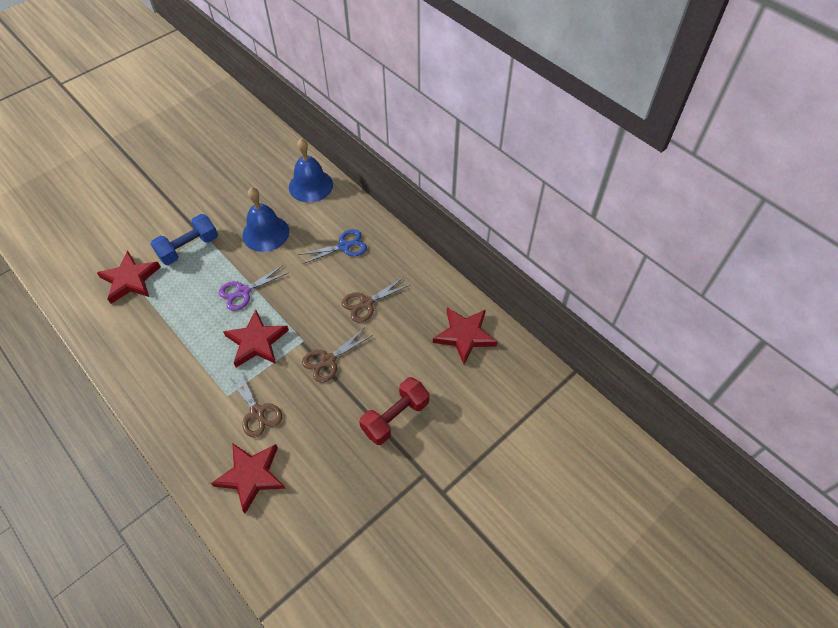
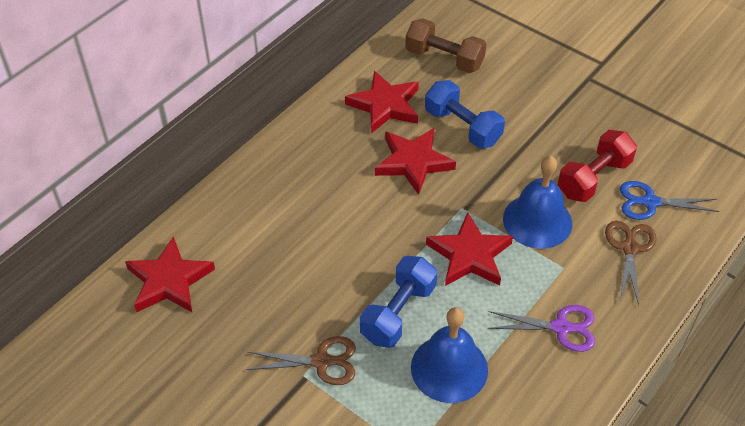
blue dumbbell: [151,214,218,265] = 1 -> [360,256,437,348] [425,80,505,148] = 2
brown dumbbell: none = 0 -> [405,18,486,73] = 1
brown scissors: [227,369,282,438] [302,327,373,383] [342,277,410,323] = 3 -> [246,336,356,385] [605,221,656,305] = 2

